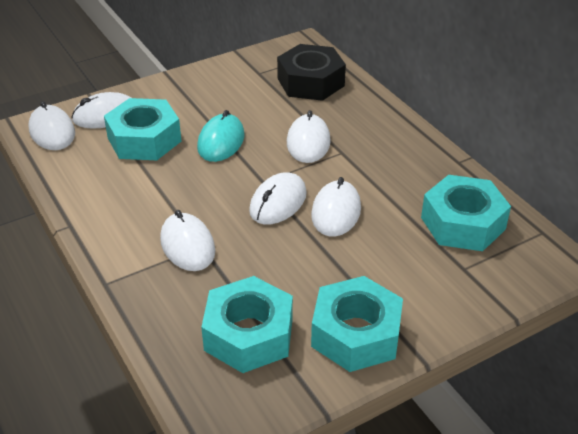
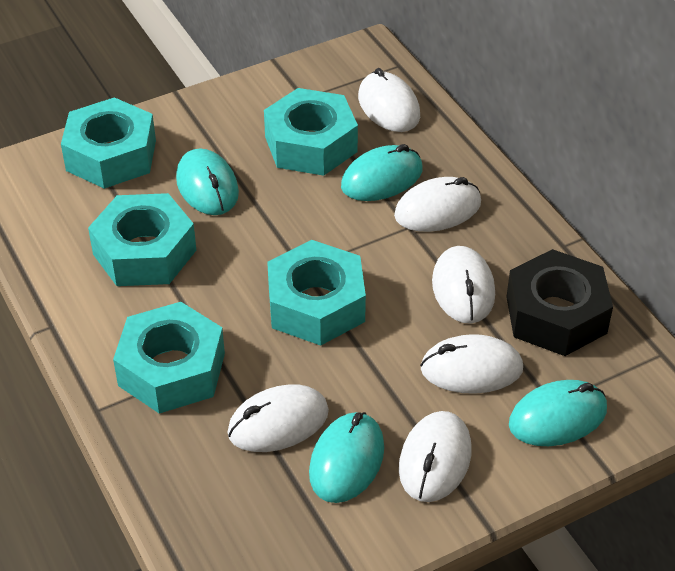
turquoise mouse: [197,110,245,162] = 1 -> [176,148,239,215] [309,412,384,503] [341,144,423,201] [509,380,607,446] = 4
turquoise nut: [104,98,181,160] [201,276,293,373] [311,276,403,372] [421,175,511,251] = 4 -> [61,97,156,189] [88,193,196,286] [113,302,225,414] [264,88,358,176] [267,240,366,346] = 5

